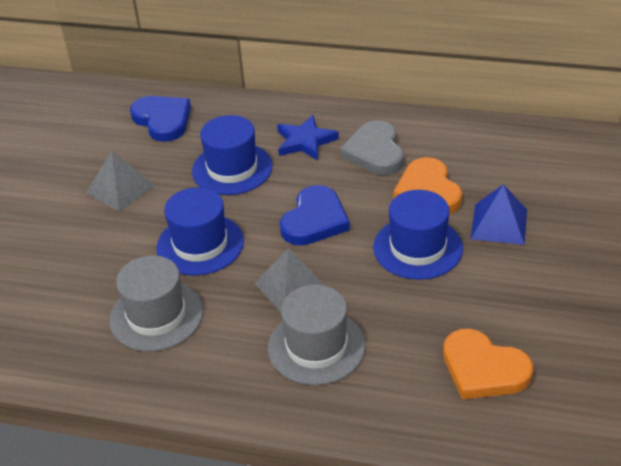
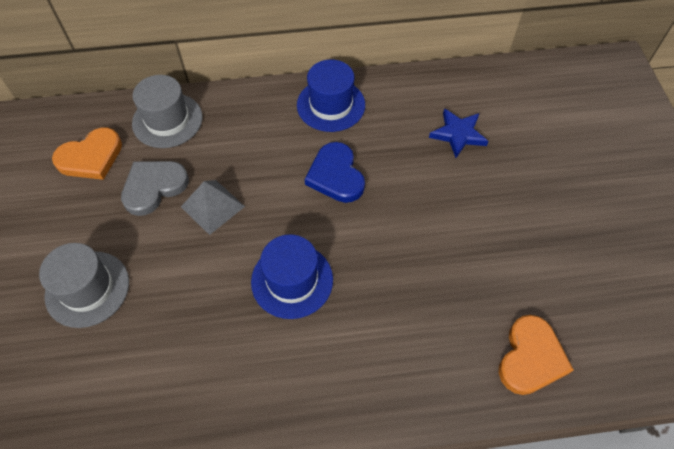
blue hat: [156,187,244,275] [192,115,273,195] [373,190,463,280] = 3 -> [251,234,333,319] [297,59,365,132] = 2
blue heart: [130,96,191,142] [280,185,350,245] = 2 -> [305,142,365,203] = 1
blue pyramid: [471,184,527,245] = 1 -> none = 0
grey pyramid: [86,151,155,212] [255,248,325,312] = 2 -> [181,180,245,235] = 1

